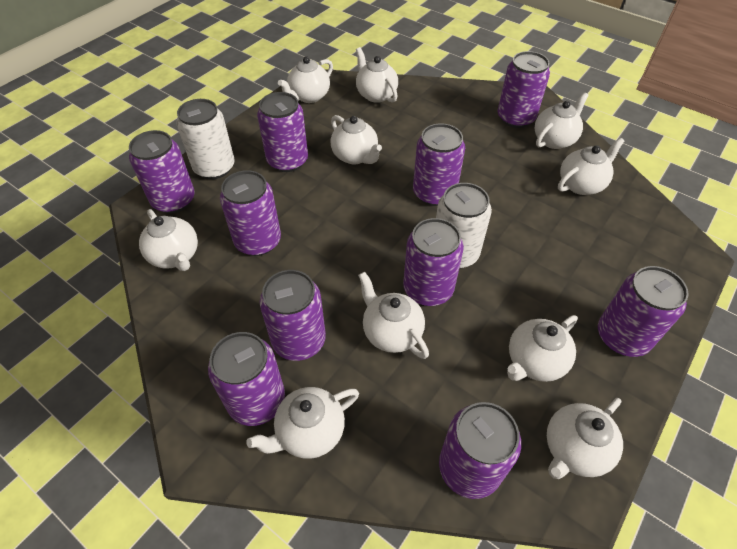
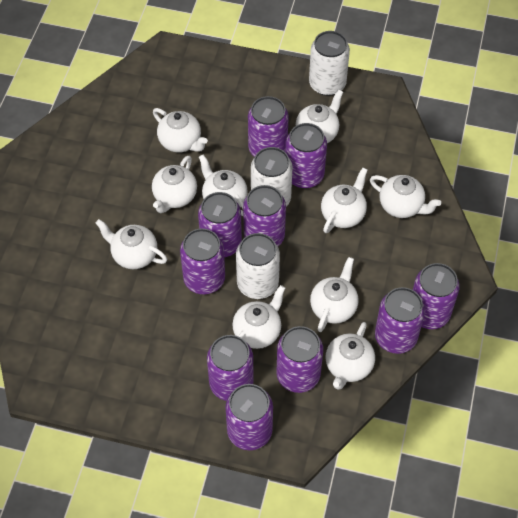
white can: [176,99,235,179] [436,183,492,269] = 2 -> [236,233,280,299] [251,147,293,206] [309,31,350,96] = 3

